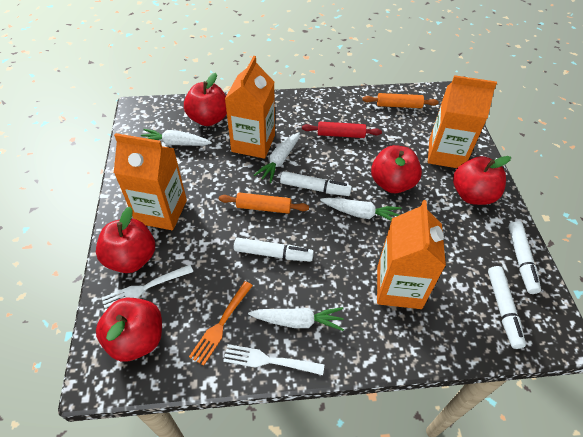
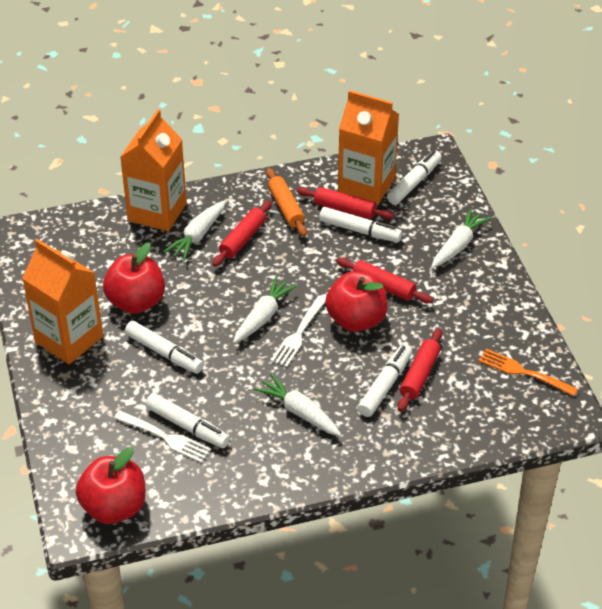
orange carton: [114,133,187,230] [225,56,275,159] [377,200,446,309] [428,75,497,168] = 4 -> [22,239,103,364] [120,109,187,231] [338,90,399,204] = 3
orange rolling pin: [219,193,309,214] [362,93,439,108] = 2 -> [266,168,307,237] = 1
red apple: [96,207,155,273] [96,298,162,362] [184,73,227,126] [371,145,422,193] [453,156,511,205] = 5 -> [76,447,146,524] [103,243,165,314] [325,271,388,332] = 3
red rolling pin: [302,122,382,138] = 1 -> [212,200,272,267] [296,187,394,219] [336,258,433,303] [398,328,442,412] = 4
white marker: [234,238,314,262] [280,171,352,196] [488,266,526,349] [508,221,541,294] = 4 -> [125,321,204,374] [145,393,230,448] [319,207,402,242] [358,344,412,417] [387,150,442,205] = 5

